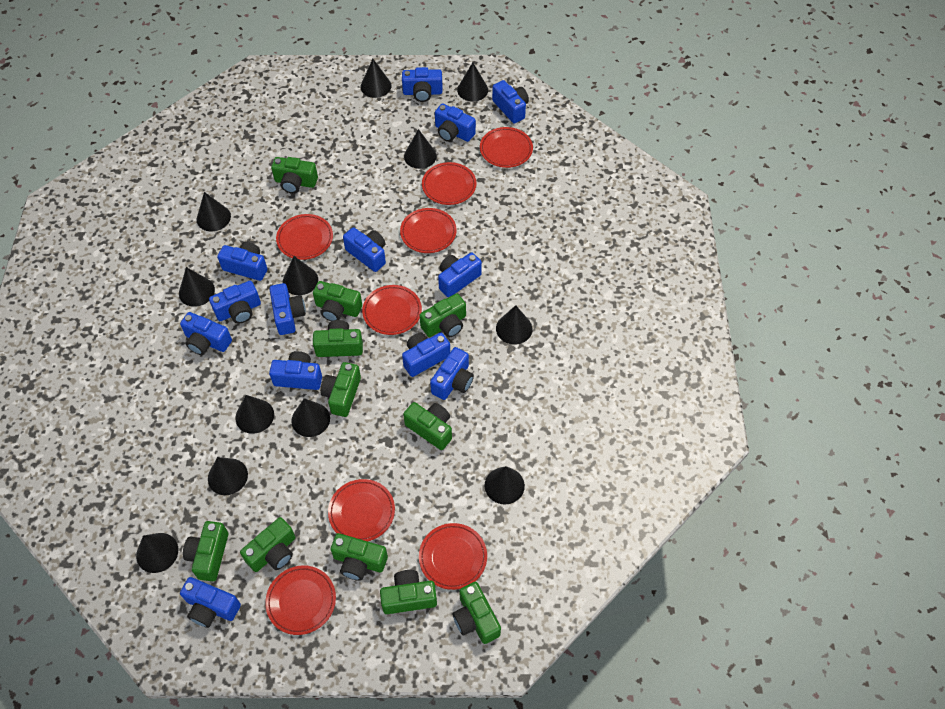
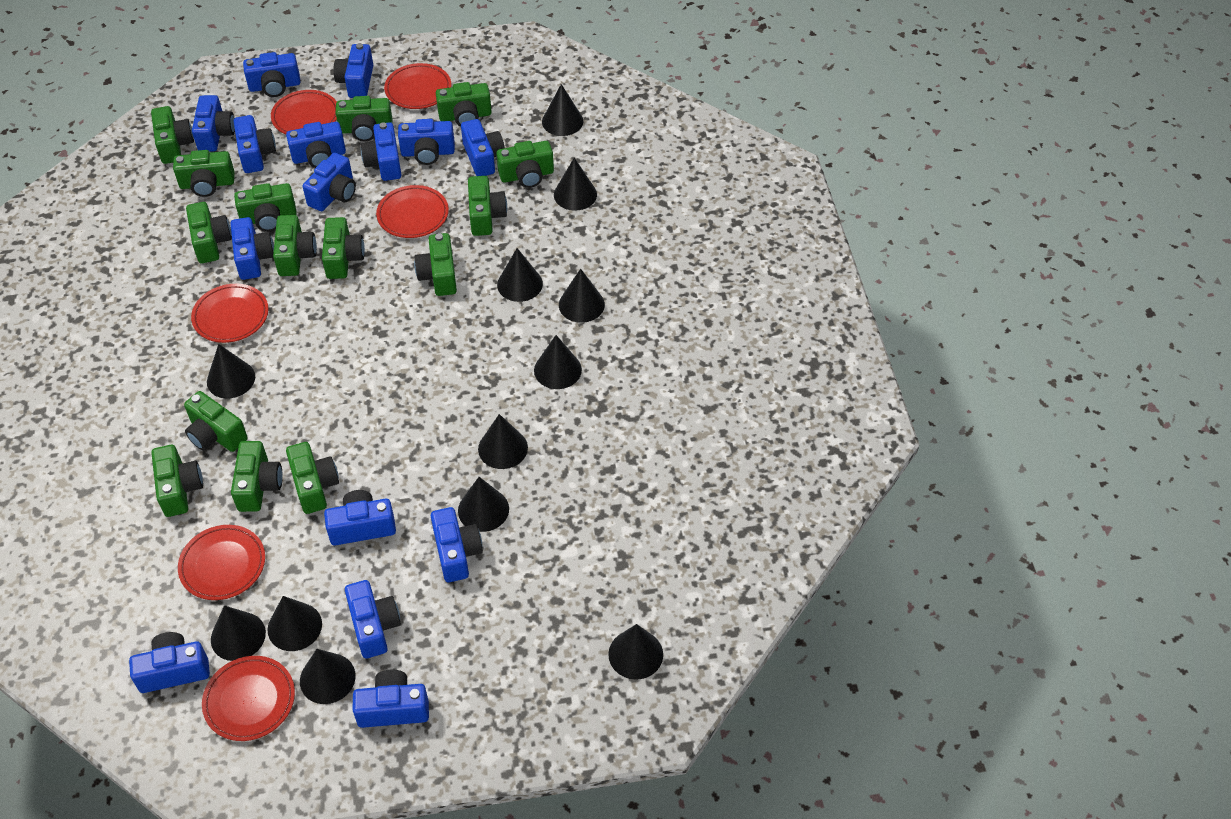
blue camera: [180,312,232,355] [180,577,241,628] [209,281,261,323] [217,241,267,281] [269,351,322,390] [270,283,306,335] [343,227,386,272] [402,67,443,102] [402,333,450,377] [430,347,474,400] [435,103,476,142] [438,252,482,297] [492,80,529,124] = 13 -> [129,632,210,693] [192,95,235,151] [230,217,274,280] [234,115,276,173] [243,52,300,97] [286,122,346,168] [303,153,356,211] [324,490,396,545] [333,43,373,98] [345,580,401,659] [353,670,429,728] [361,122,401,181] [398,119,455,165] [431,507,483,582] [461,119,505,176] = 15
green camera: [183,521,228,581] [240,517,295,572] [271,157,318,193] [313,281,362,321] [313,320,363,357] [320,362,361,417] [331,533,388,581] [380,570,437,614] [403,402,452,450] [419,293,466,337] [452,582,501,644] = 11 -> [151,106,194,164] [151,445,203,517] [173,150,235,197] [184,391,248,452] [186,202,232,263] [231,441,283,512] [234,183,297,231] [273,215,317,276] [286,442,339,514] [322,217,365,279] [336,96,393,141] [414,233,457,296] [436,82,492,127] [468,176,507,236] [496,141,554,188] = 15
red plate: [265,565,336,635] [276,214,333,260] [328,479,395,541] [362,285,422,335] [400,208,457,253] [419,523,487,590] [422,162,477,205] [480,127,533,168] = 8 -> [178,525,265,600] [191,284,269,343] [202,656,295,741] [271,90,337,134] [376,185,449,238] [384,63,451,109] = 6

